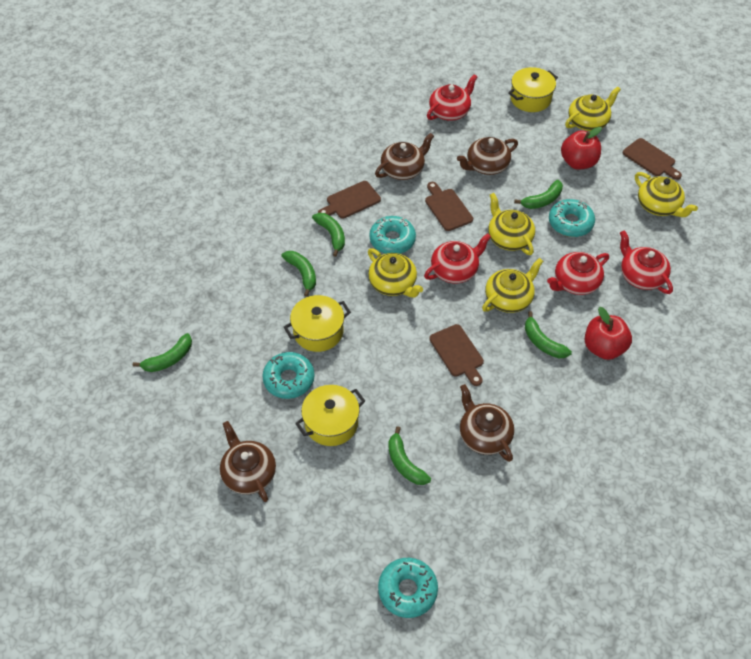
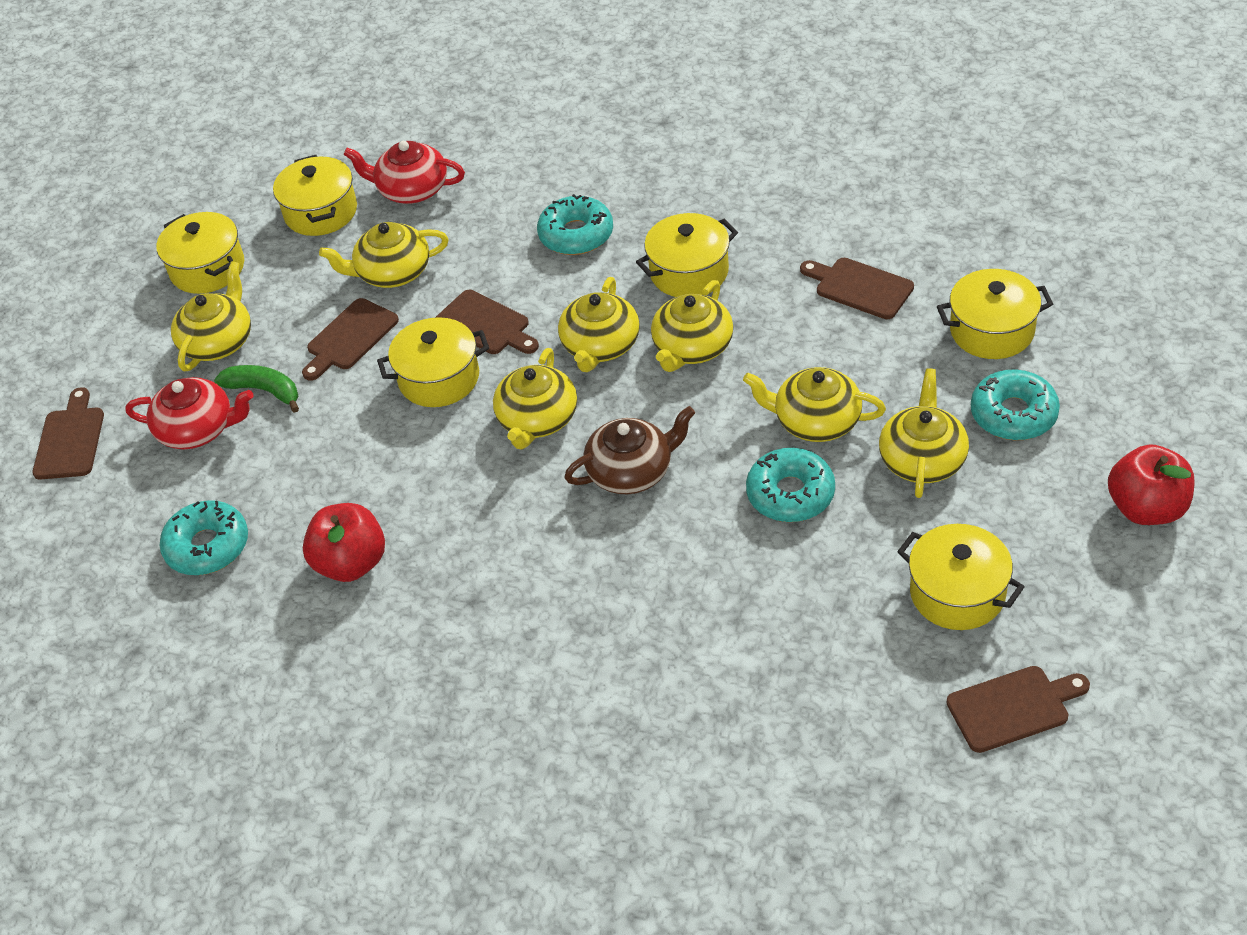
brown cutting board: [318,181,381,219] [425,182,473,231] [429,324,484,386] [623,138,682,180] = 4 -> [32,387,104,480] [302,298,399,381] [435,290,539,354] [800,258,914,319] [946,666,1090,753] = 5
brown teapot: [220,421,276,502] [375,133,434,180] [457,137,518,175] [460,384,514,462] = 4 -> [564,406,695,494] = 1
green banana: [133,333,192,372] [281,251,316,297] [312,213,345,257] [388,426,431,485] [514,180,563,209] [525,311,572,358] = 6 -> [214,365,299,413] = 1
red teapot: [424,233,491,284] [427,74,477,121] [547,252,609,295] [620,230,673,294] = 4 -> [126,377,254,449] [343,141,465,204] = 2
yellow pot: [284,295,351,352] [295,385,365,446] [508,67,558,112] = 3 -> [156,212,244,294] [273,155,357,236] [377,317,489,407] [636,213,738,297] [897,524,1025,630] [937,269,1053,359] = 6
yellow teapot: [368,248,423,298] [482,258,543,313] [488,193,535,255] [565,87,621,131] [635,172,698,217] = 5 -> [171,261,251,371] [319,222,449,288] [493,348,577,449] [558,277,640,372] [651,280,733,372] [743,367,886,442] [879,368,969,498] = 7

